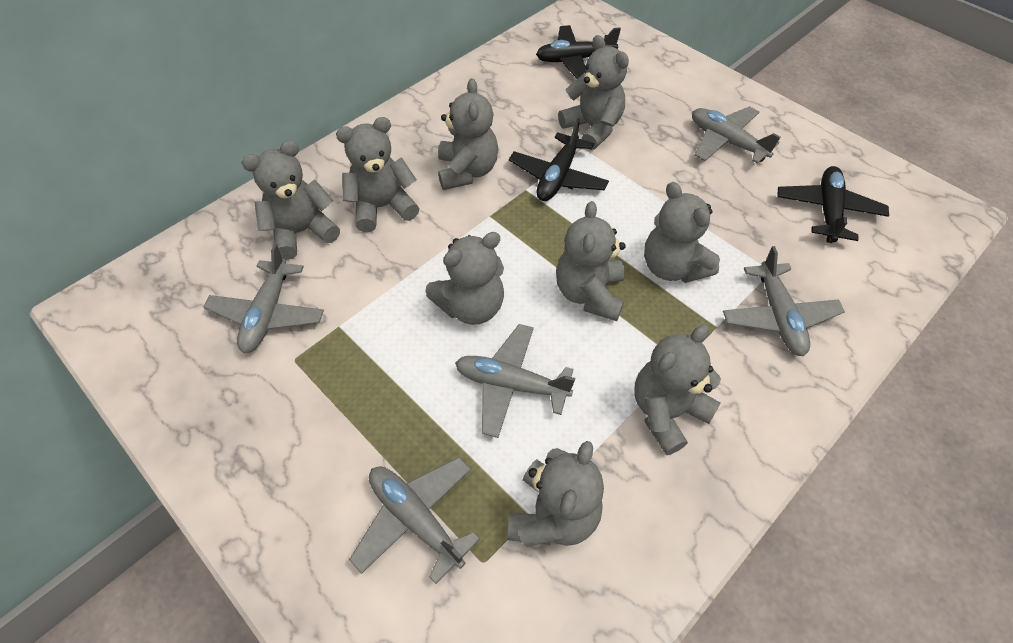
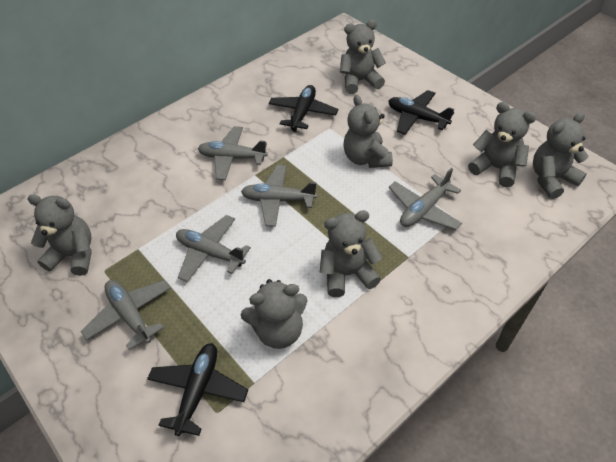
grey teddy bear: [242,140,340,260] [336,117,419,232] [425,232,504,325] [438,78,498,190] [507,441,604,547] [556,201,626,321] [558,35,629,150] [634,325,721,455] [644,182,720,283] = 9 -> [27,194,92,276] [241,279,307,349] [320,210,382,297] [340,20,386,94] [344,95,393,168] [468,102,536,187] [533,112,588,199] = 7

